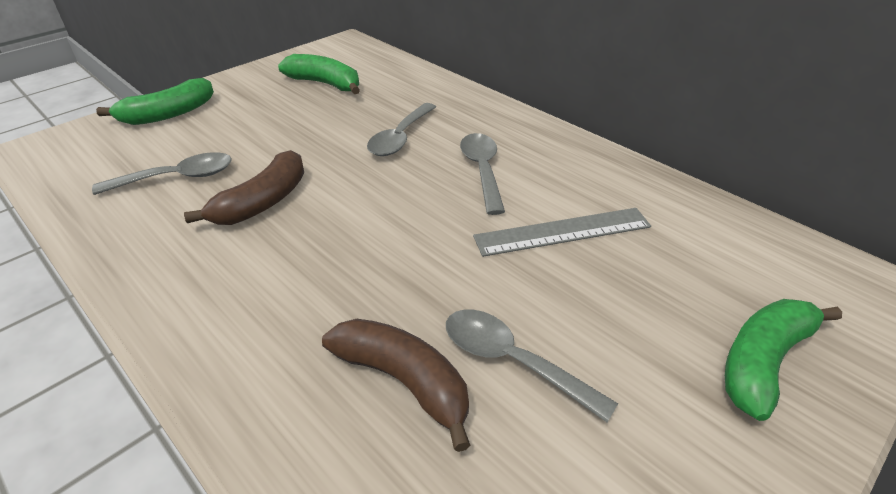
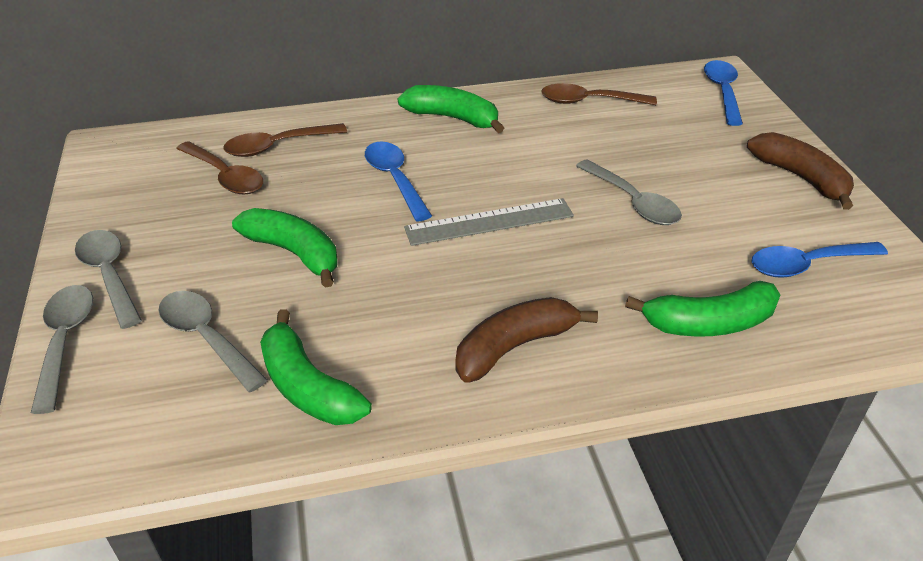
blue spoon: none = 0 -> [365,142,432,222] [704,60,743,126] [751,242,888,278] = 3
brown spoon: none = 0 -> [176,141,263,195] [223,123,347,157] [541,83,657,105] = 3
green banana: [96,78,214,125] [278,54,360,94] [725,299,842,421] = 3 -> [232,208,338,288] [260,309,372,425] [398,85,504,133] [625,281,780,337] = 4

